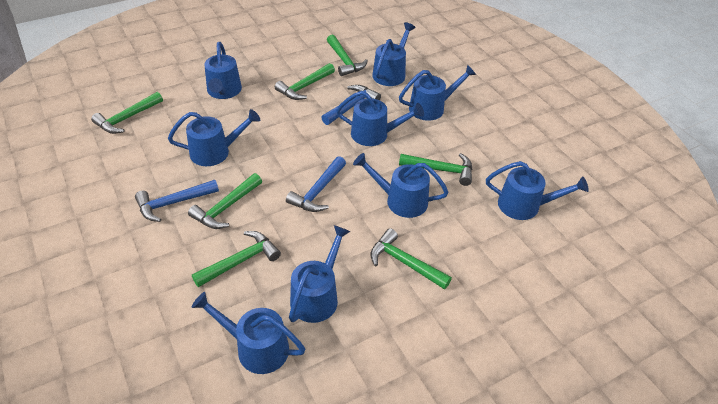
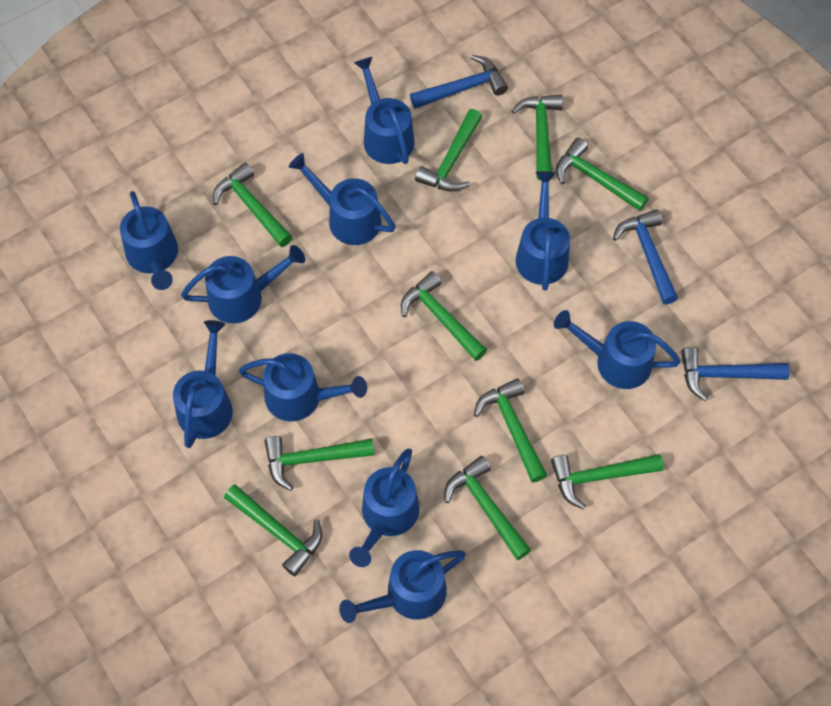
blue watering can: [168,109,260,166] [191,292,306,374] [204,42,242,99] [289,225,351,323] [336,91,424,146] [353,153,448,218] [372,22,416,86] [399,65,476,121] [486,161,589,220] = 9 -> [120,191,178,290] [173,320,233,448] [181,245,305,323] [239,353,367,421] [289,153,396,245] [339,550,466,623] [349,448,419,567] [354,57,415,164] [516,171,570,291] [554,310,681,389] = 10
green hammer: [91,92,163,134] [188,173,262,229] [192,231,281,287] [275,63,335,100] [327,34,368,76] [370,228,452,290] [399,153,473,186] = 7 -> [213,162,293,247] [224,484,322,576] [264,436,374,491] [401,271,487,361] [415,109,482,192] [445,456,531,560] [474,378,547,483] [512,95,563,181] [551,454,664,510] [556,138,649,211] = 10

